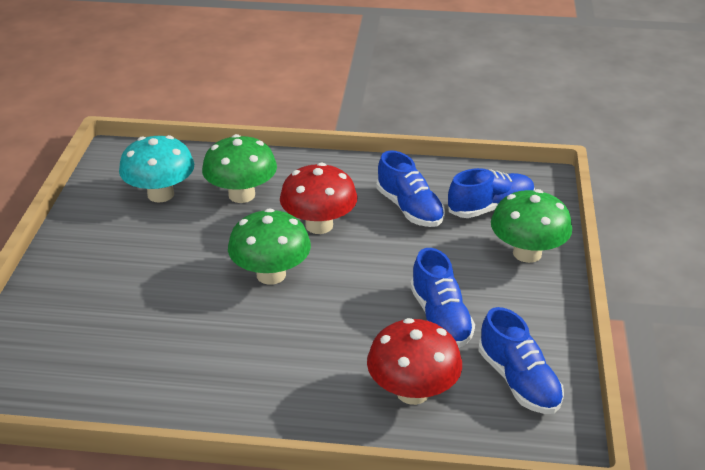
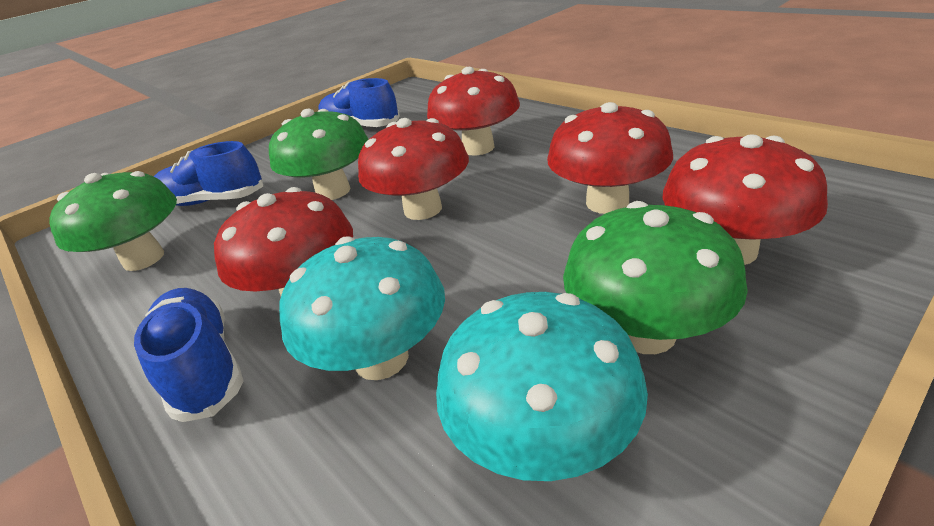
blue shoe: [377,150,445,227] [410,248,475,348] [448,168,535,218] [478,307,564,414] = 4 -> [134,288,244,422] [154,141,263,206] [318,78,400,127] = 3
red mushroom: [280,163,358,234] [367,318,462,405] = 2 -> [214,187,353,295] [358,118,469,220] [427,67,520,156] [547,102,673,214] [663,134,828,265] = 5
turquoise mushroom: [119,135,194,203] = 1 -> [279,236,445,380] [436,292,648,481] = 2

